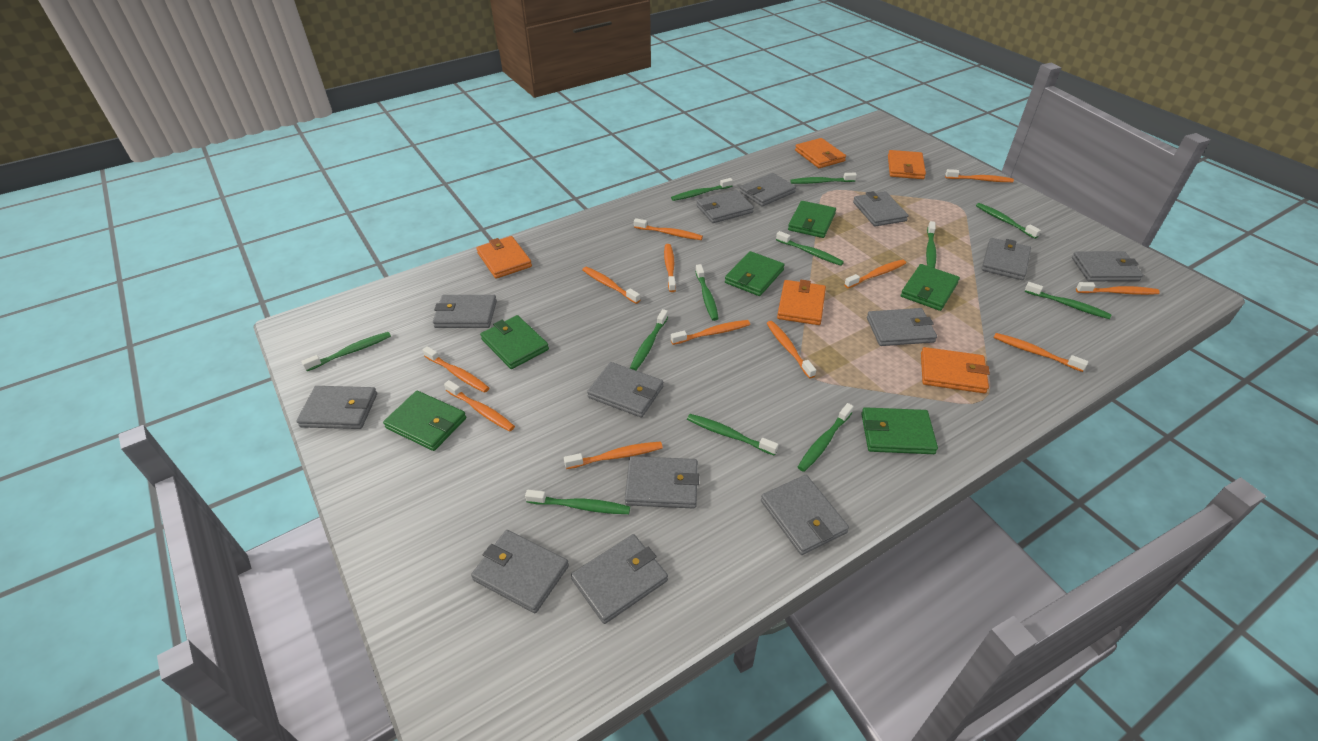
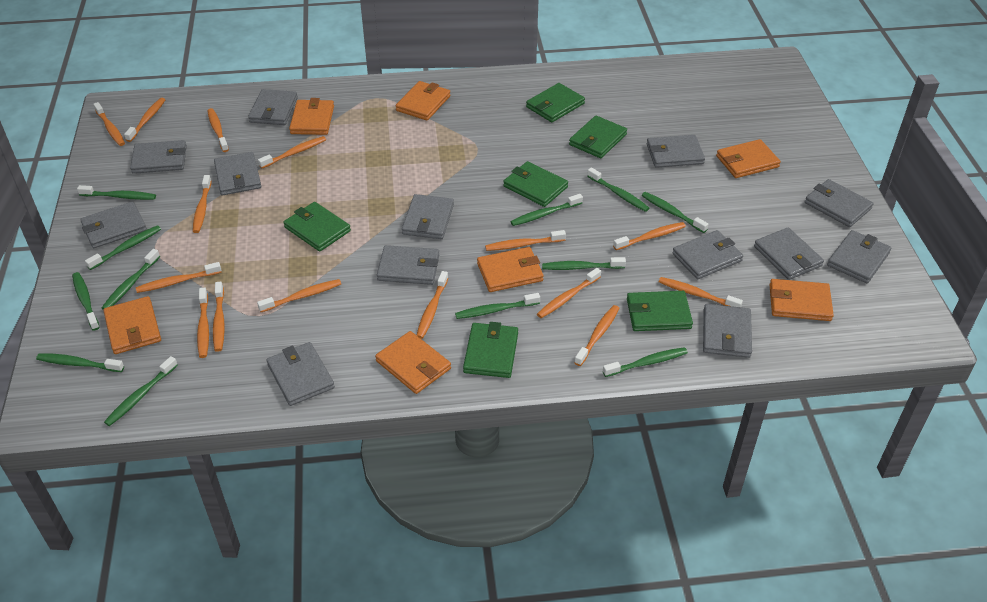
orange toothbrush: [422,346,489,393] [444,380,515,431] [564,441,663,469] [582,267,640,304] [634,218,703,240] [664,244,676,292] [671,320,750,345] [767,321,816,379] [844,260,906,288] [945,169,1014,182] [994,333,1088,372] [1076,282,1160,295] = 12 -> [93,102,125,146] [124,98,166,142] [136,262,222,293] [193,175,212,233] [197,287,209,358] [207,108,229,152] [213,282,225,352] [257,279,341,312] [258,136,326,169] [417,271,448,339] [485,230,566,251] [537,268,601,318] [574,305,619,366] [613,222,686,250] [659,277,743,307] = 15
orange wallet: [477,236,532,279] [777,280,826,325] [795,138,846,168] [888,150,926,179] [921,347,990,393] = 5 -> [103,296,161,354] [289,98,334,135] [375,331,451,394] [396,81,451,120] [477,247,544,292] [716,139,781,178] [769,279,834,321] = 7

